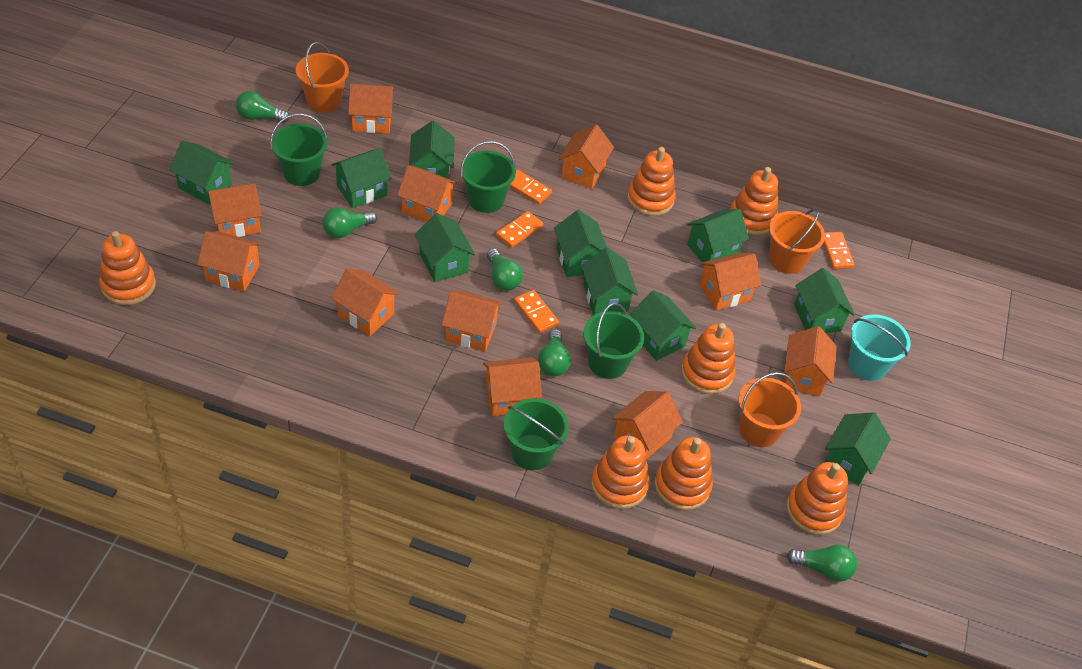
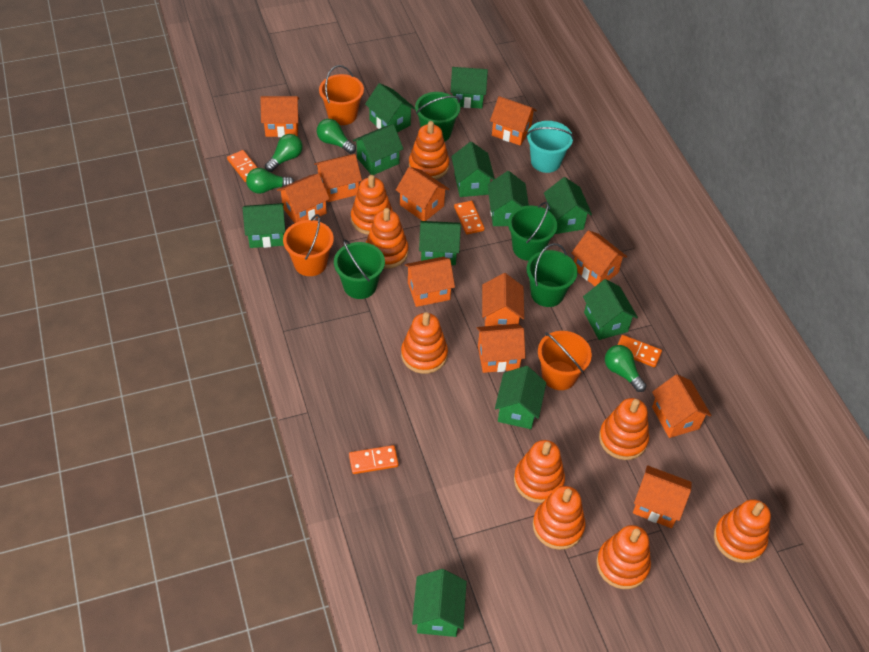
green house: [169,141,234,204] [331,148,392,208] [409,121,455,178] [414,213,475,282] [554,210,607,277] [581,248,638,315] [630,290,696,361] [687,209,749,262] [794,268,855,333] [824,412,891,485] = 10 -> [243,203,285,248] [353,124,403,175] [365,83,415,133] [412,569,467,637] [419,221,461,265] [451,67,488,109] [451,142,495,197] [488,171,529,226] [495,366,546,429] [544,177,592,234] [583,279,638,340] = 11
green light bulb: [236,91,290,123] [323,207,377,238] [487,248,523,291] [538,329,571,377] [787,545,857,582] = 5 -> [246,168,294,194] [265,134,303,172] [317,119,356,154] [605,345,647,392] = 4
orange stacking toy: [99,231,156,305] [591,435,649,509] [627,147,676,216] [654,437,713,510] [681,323,736,394] [731,167,778,236] [786,462,848,535] = 7 -> [351,175,393,235] [366,208,408,269] [401,312,448,374] [409,121,449,179] [514,440,565,503] [533,486,585,550] [596,525,651,589] [599,398,649,460] [714,499,771,563] = 9

